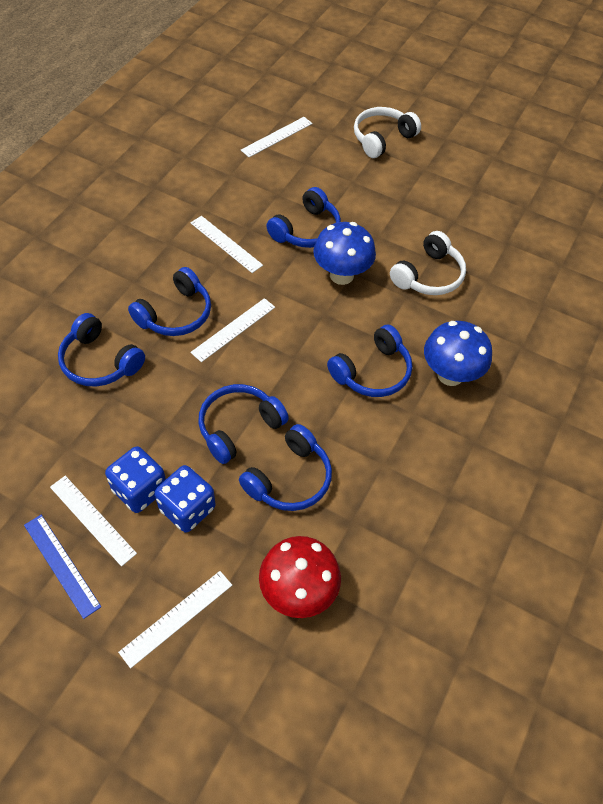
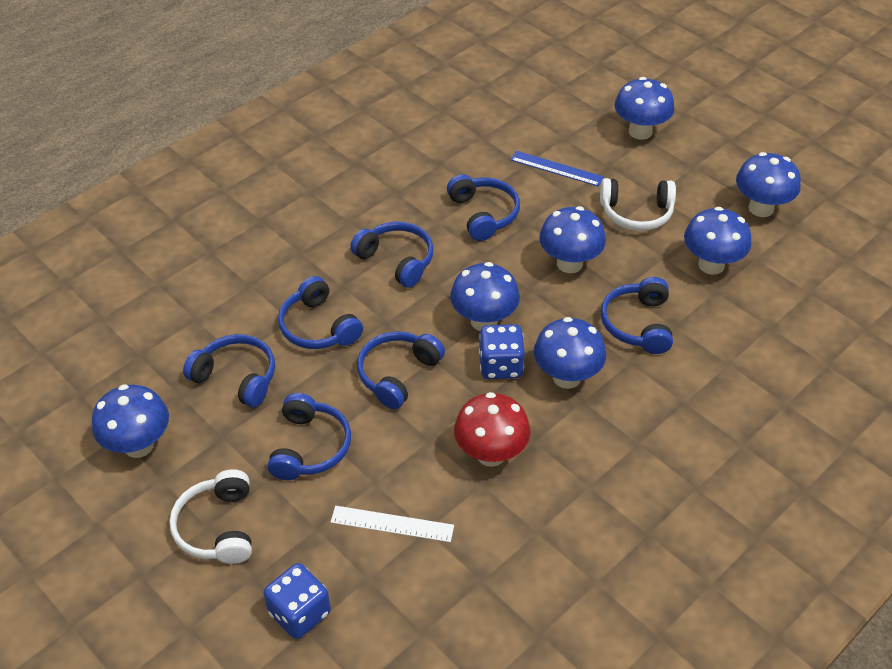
blue headphones: [58,313,145,387] [128,267,211,336] [198,384,289,464] [239,424,332,511] [266,187,341,248] [327,325,412,397] = 6 -> [183,334,275,407] [267,393,351,480] [278,276,363,349] [350,222,434,288] [357,331,445,409] [447,174,520,241] [601,277,673,354] = 7
blue mushroom: [313,222,376,285] [424,321,492,386] = 2 -> [92,384,169,458] [450,262,520,331] [534,317,606,389] [539,206,606,273] [615,77,674,140] [684,207,751,275] [736,152,801,217] = 7
white ruler: [50,476,137,567] [118,571,232,668] [190,216,263,273] [190,298,275,362] [241,117,313,157] = 5 -> [331,506,454,542] = 1

